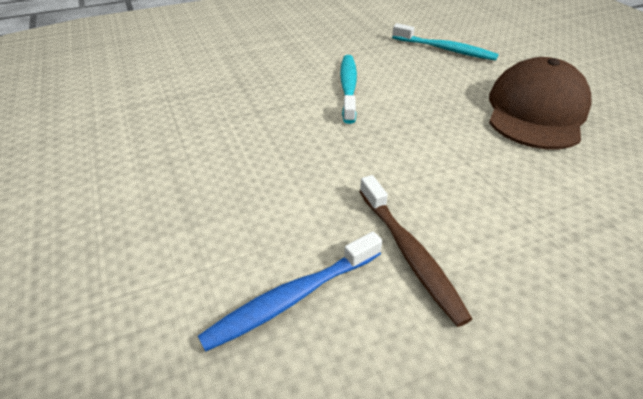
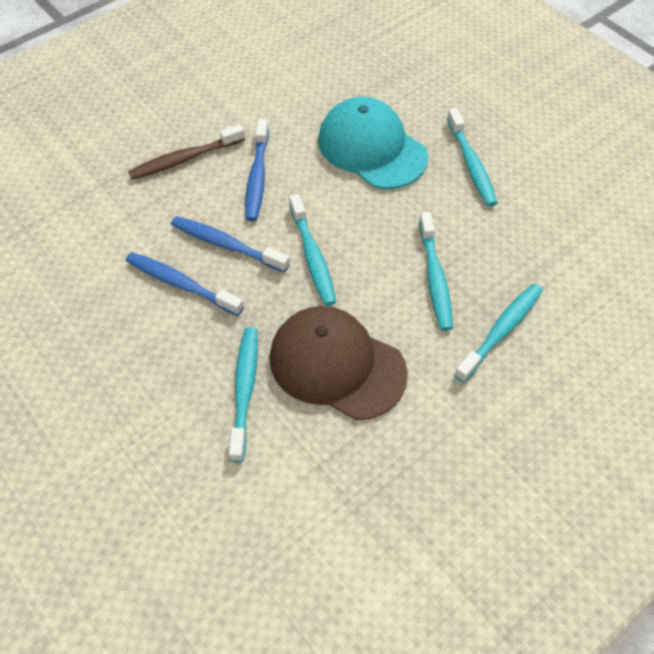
blue toothbrush: [198,232,382,352] = 1 -> [126,252,244,316] [171,216,290,273] [245,119,269,221] = 3
turquoise cap: none = 0 -> [318,97,428,189] = 1
turquoise toothbrush: [340,55,357,124] [392,23,499,61] = 2 -> [229,327,258,462] [289,194,336,306] [419,212,453,331] [447,108,497,207] [454,284,543,383] = 5

